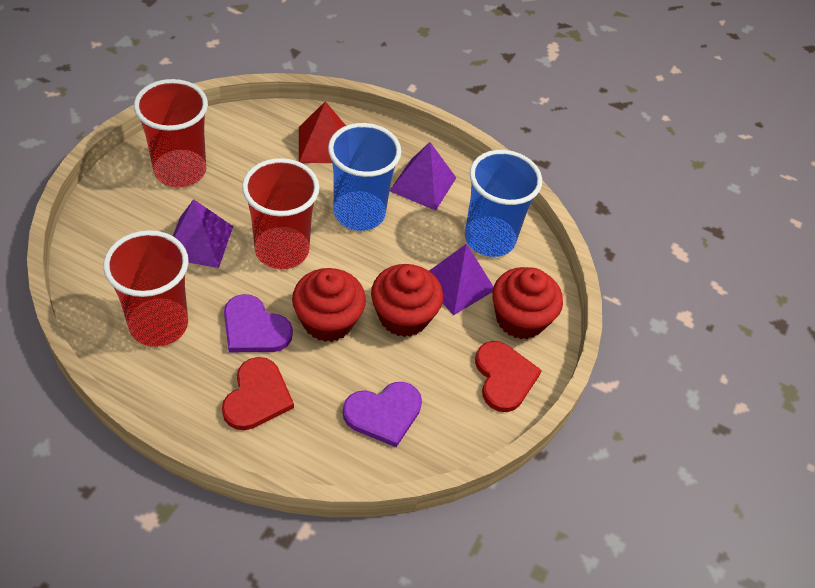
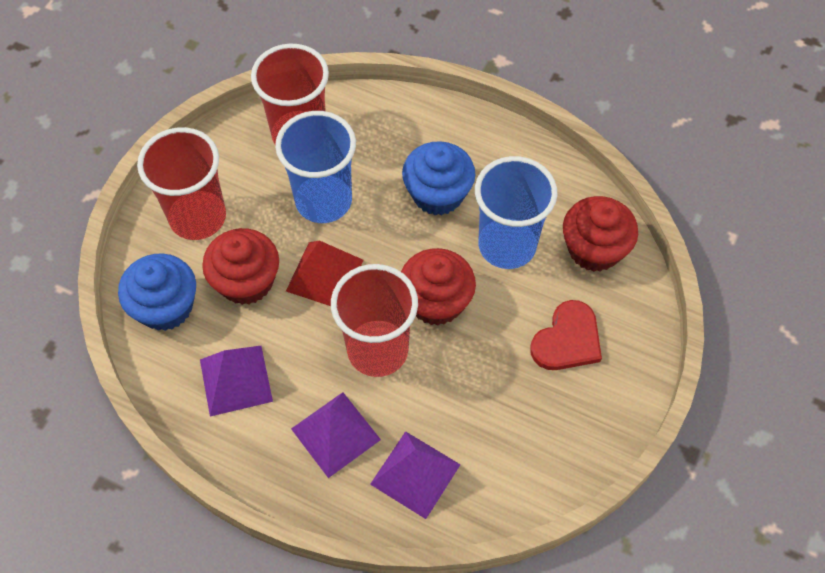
blue cupcake: none = 0 -> [118,253,196,331] [402,141,475,215] = 2
purple heart: [224,294,293,352] [343,382,422,447] = 2 -> none = 0
red heart: [222,357,294,430] [475,341,542,412] = 2 -> [530,300,602,370] = 1

